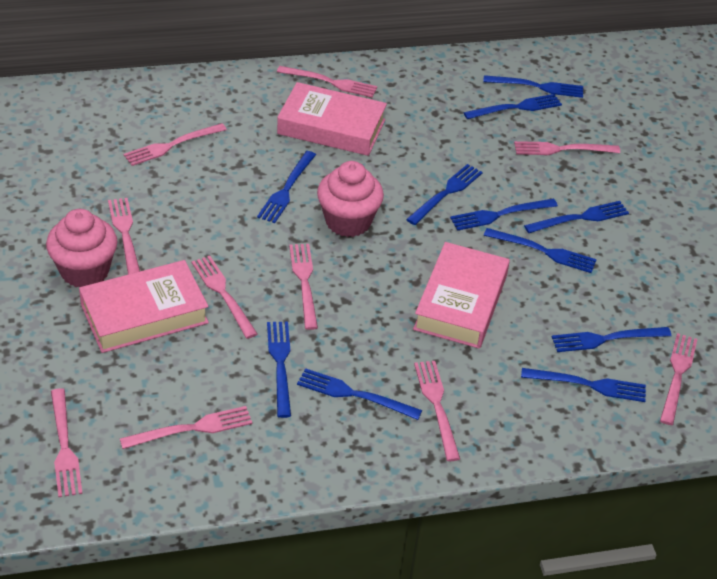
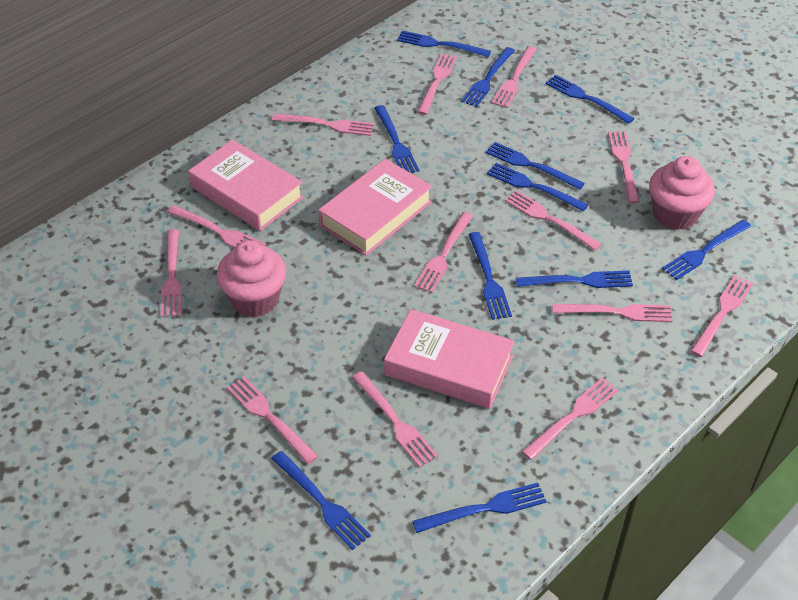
pink fork: [51,388,83,497] [108,198,140,274] [120,406,252,449] [123,123,227,166] [191,256,258,339] [277,66,377,98] [289,244,318,330] [414,361,460,461] [514,141,620,155] [660,333,697,425] = 10 -> [161,229,182,317] [168,205,266,248] [227,377,318,464] [272,113,374,136] [352,371,438,467] [414,212,473,293] [417,53,457,115] [491,46,537,108] [504,190,602,251] [521,378,619,460] [552,304,672,322] [608,131,640,204] [691,275,753,357] = 13

